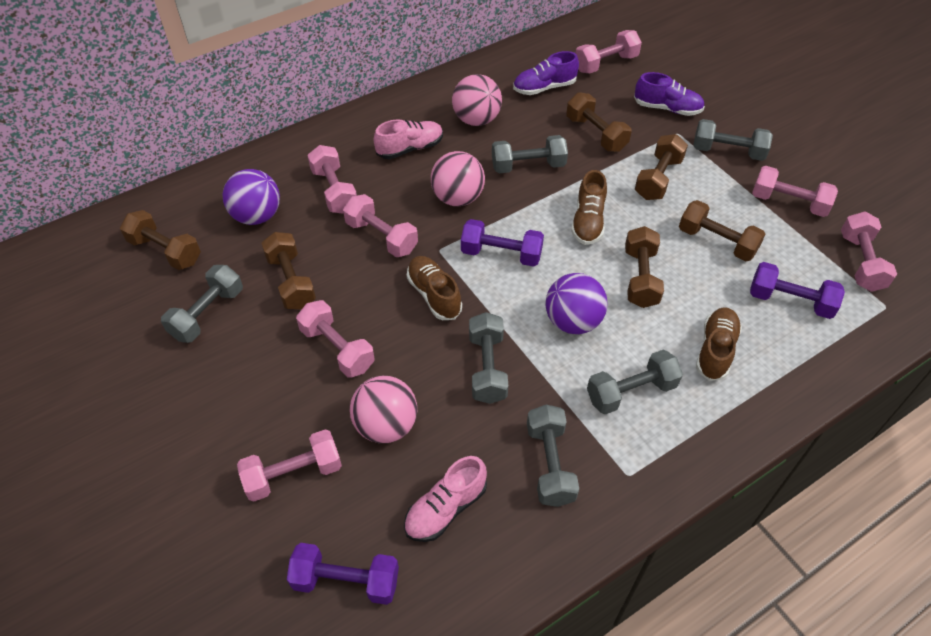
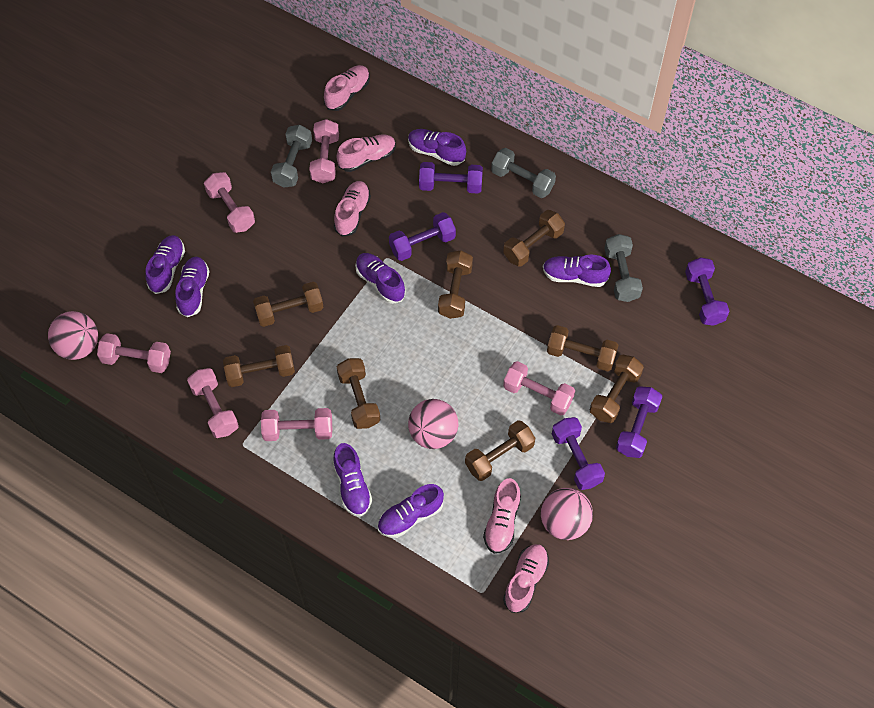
brown dumbbell: [120,210,201,270] [261,232,316,309] [566,92,632,152] [625,226,664,308] [635,134,688,200] [679,200,765,261] = 6 -> [223,345,295,387] [253,282,324,327] [337,358,380,429] [438,250,473,319] [465,420,535,481] [503,210,565,266] [547,325,619,371] [590,355,644,423] = 8
brown shoe: [407,256,462,320] [571,170,607,245] [696,307,742,381] = 3 -> none = 0
grey dumbbell: [161,265,243,343] [469,312,508,404] [492,135,568,173] [527,405,579,507] [587,350,683,415] [693,119,773,161] = 6 -> [271,125,312,188] [491,148,556,198] [604,234,643,302] = 3
pink dumbbell: [237,429,342,502] [296,300,375,378] [307,145,357,214] [343,194,418,257] [576,30,642,74] [752,166,838,217] [841,211,897,292] = 7 -> [97,333,171,373] [187,368,239,438] [204,172,255,233] [261,408,332,441] [309,119,339,183] [503,361,575,416] = 6
pink shoe: [373,119,443,159] [404,456,487,542] = 2 -> [324,65,370,111] [334,181,371,237] [336,134,396,172] [483,478,521,554] [503,544,549,613] = 5
purple ball: [223,169,280,225] [545,273,608,334] = 2 -> none = 0
purple dumbbell: [287,543,399,605] [461,219,544,267] [750,262,845,319] = 3 -> [389,212,456,261] [419,162,483,194] [552,417,605,490] [616,386,663,458] [685,257,730,326] = 5
purple shoe: [513,51,579,95] [634,72,705,116] = 2 -> [145,235,185,294] [175,257,210,317] [333,443,372,517] [355,253,406,304] [377,484,444,538] [408,129,466,166] [543,255,611,287] = 7

